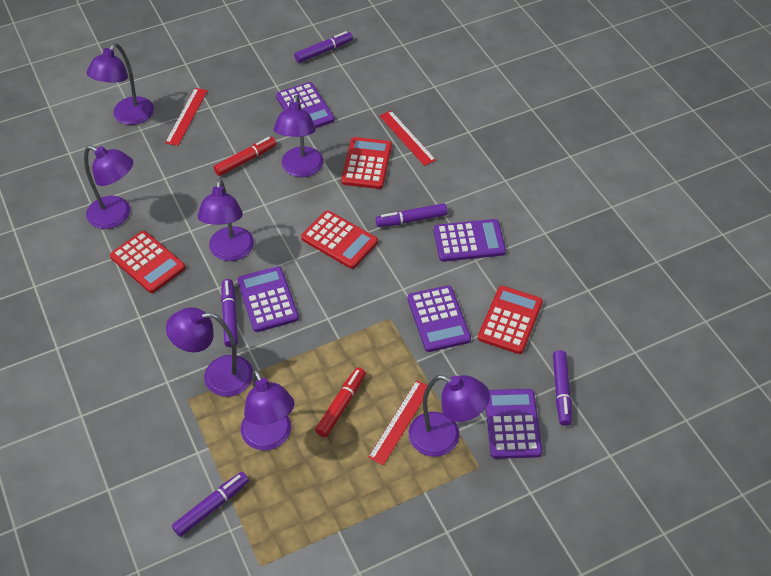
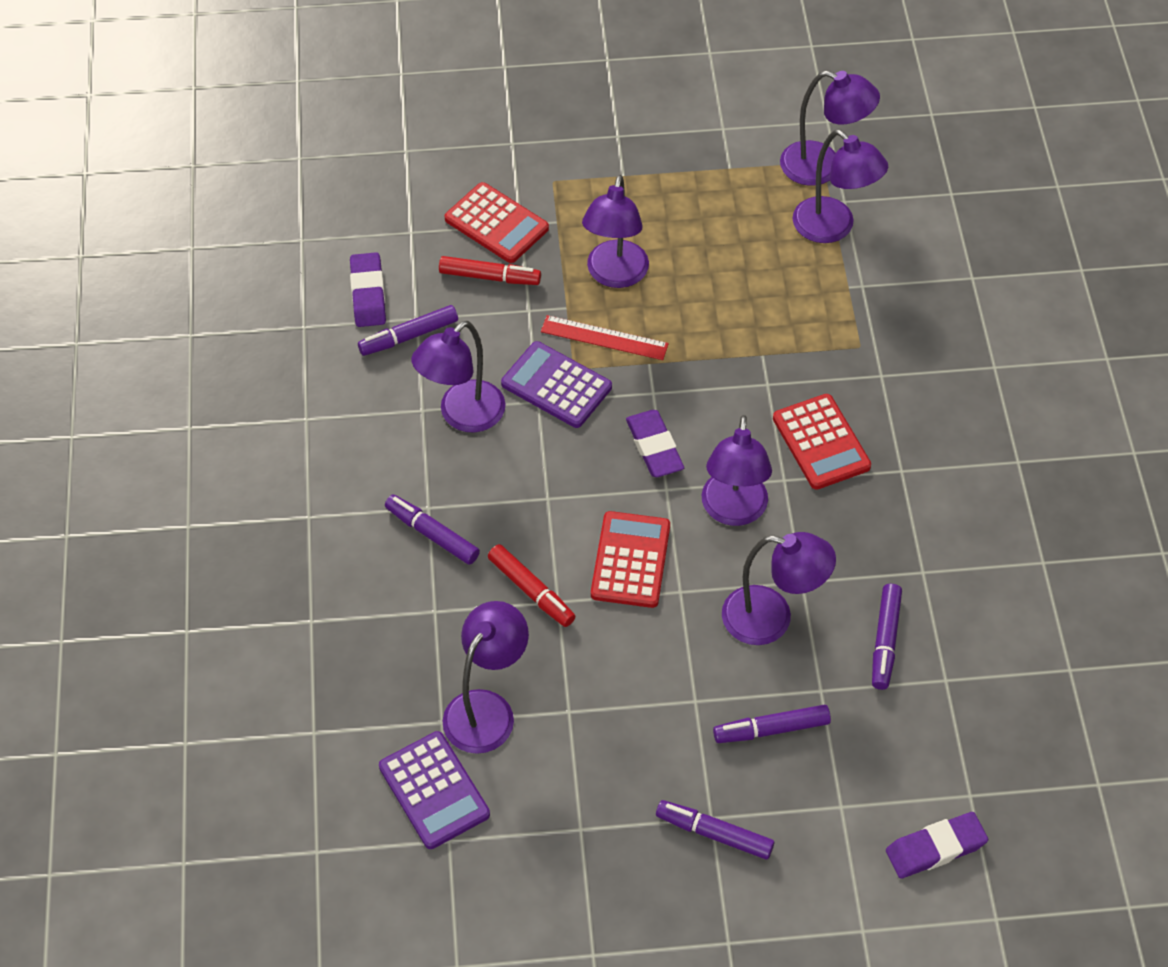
purple calculator: [237,266,299,332] [276,82,335,128] [408,285,471,352] [434,219,506,262] [486,389,542,459] = 5 -> [379,731,490,849] [501,341,612,428] = 2
purple eraser: none = 0 -> [350,252,386,327] [626,410,684,477] [886,812,988,879] = 3
red calculator: [110,231,185,293] [301,211,378,269] [341,137,392,189] [478,286,543,354] = 4 -> [445,182,549,263] [591,511,670,608] [773,394,871,490] = 3
red ruler: [165,88,208,146] [368,380,427,465] [380,111,436,166] = 3 -> [541,315,669,360] = 1

